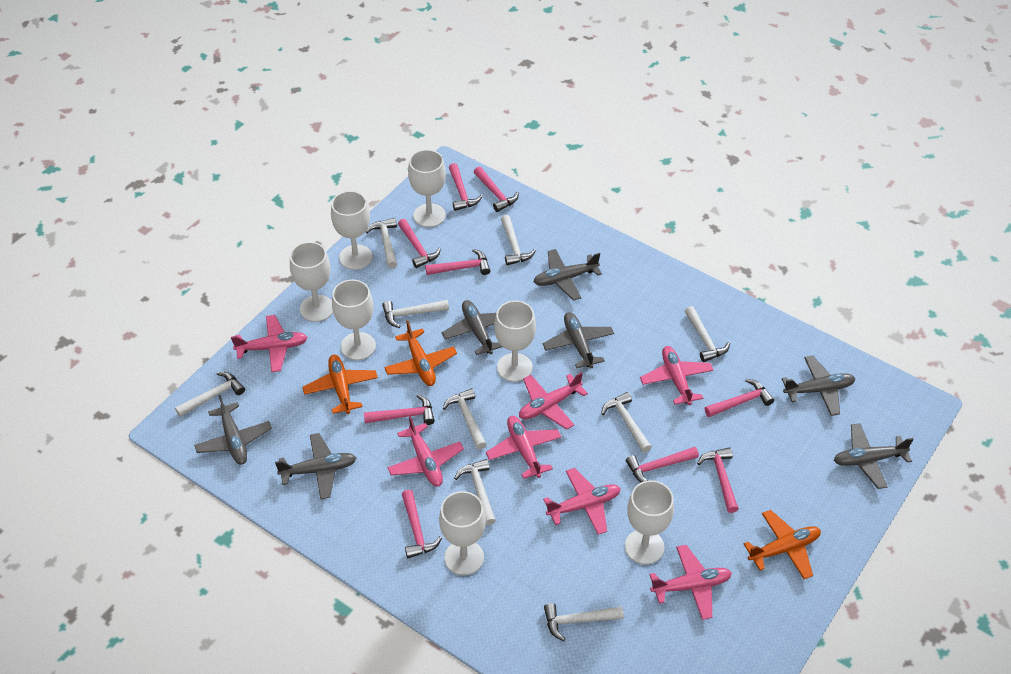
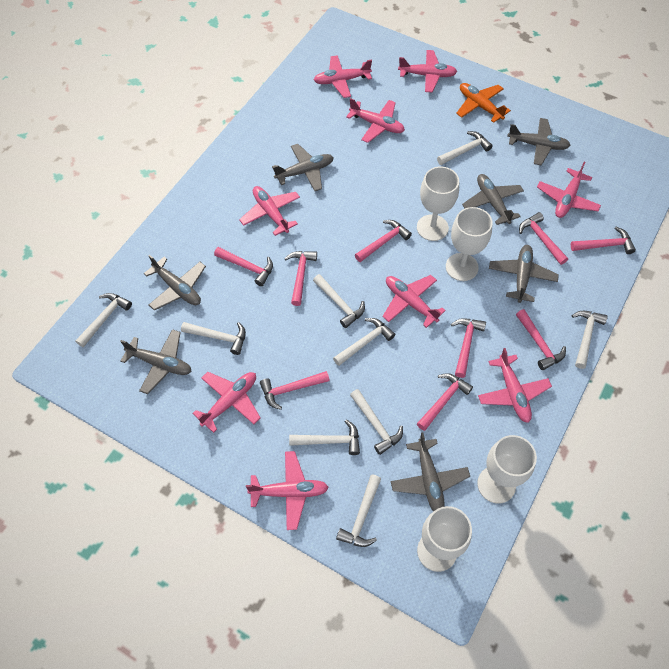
orange plane: [302,355,378,414] [384,321,457,386] [744,510,821,579] = 3 -> [456,83,511,123] = 1
pink plane: [231,315,308,372] [387,416,464,487] [486,416,561,479] [519,372,588,430] [543,468,621,535] [640,346,713,405] [649,545,732,620] = 7 -> [192,372,261,433] [239,186,300,236] [246,451,329,530] [314,55,372,98] [346,98,405,143] [382,275,446,328] [398,50,457,92] [478,348,552,423] [537,162,601,218] = 9
white goblet: [290,242,333,322] [331,191,373,270] [332,279,376,360] [408,149,446,227] [439,491,486,576] [494,301,536,382] [625,480,674,564] = 7 -> [417,167,459,241] [417,506,472,572] [446,207,492,281] [477,435,537,504] = 4

